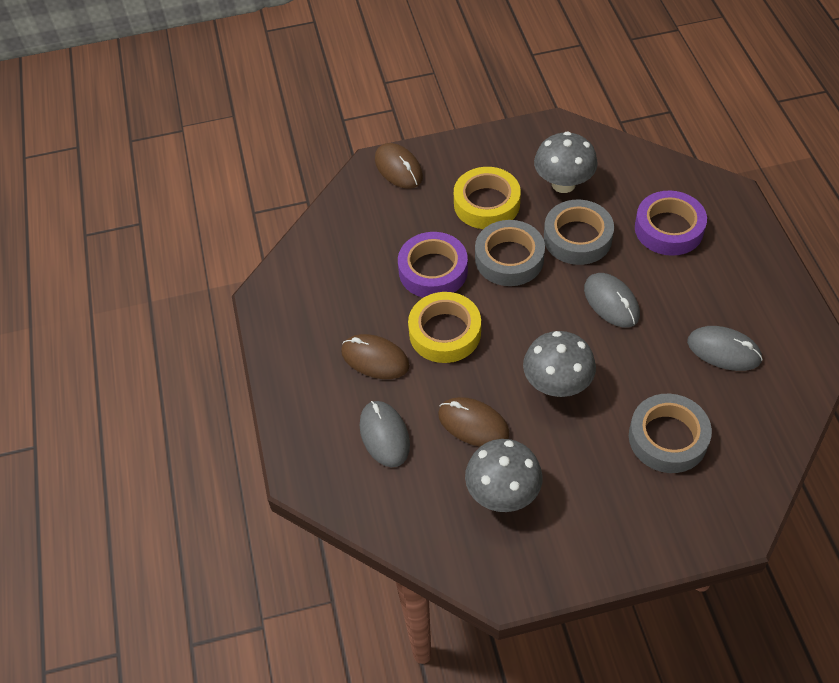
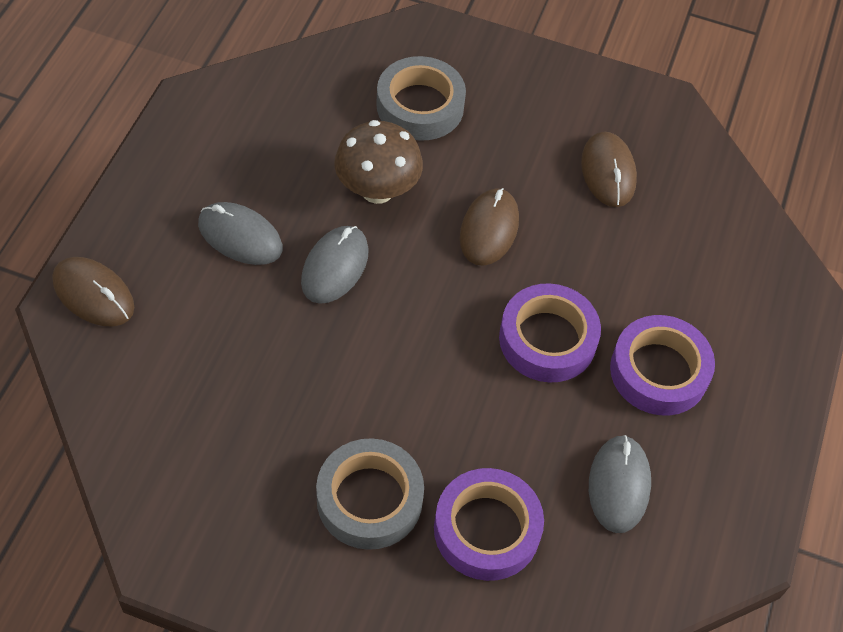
brown mushroom: none = 0 -> [334,120,423,204] = 1
grey mushroom: [465,439,543,512] [523,331,596,397] [534,131,598,193] = 3 -> none = 0
grey tape: [475,220,545,286] [544,200,614,265] [629,394,712,473] = 3 -> [316,438,424,550] [376,56,466,141] = 2
purple tape: [398,232,468,298] [635,190,707,256] = 2 -> [434,468,544,581] [499,283,601,382] [610,315,715,415] = 3
yellow tape: [408,292,481,363] [454,167,521,229] = 2 -> none = 0

